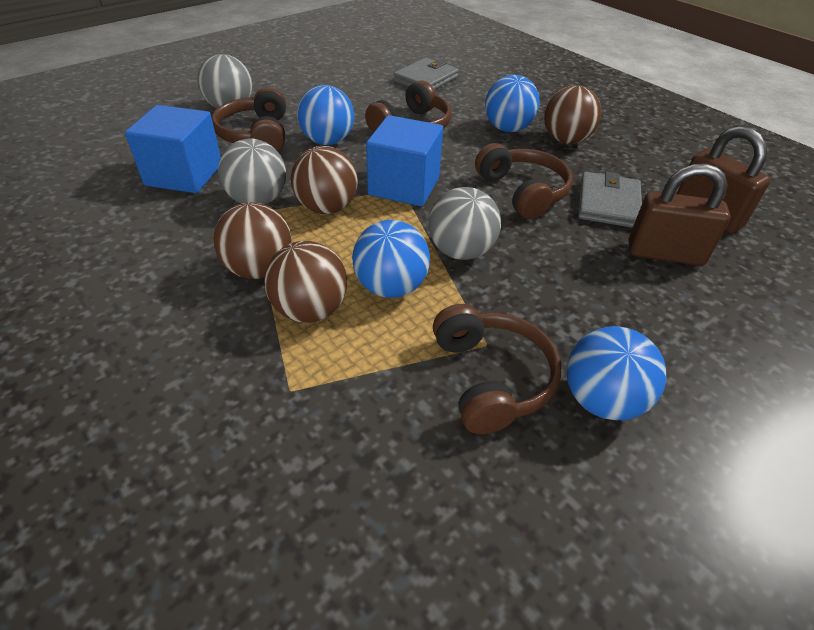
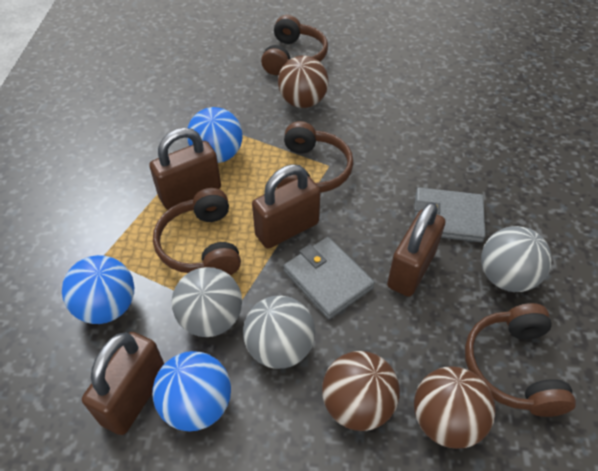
blue ball: [297,85,354,145] [352,220,430,298] [485,75,540,132] [566,326,666,420] = 4 -> [62,255,134,324] [152,351,231,432] [187,107,243,163] = 3
blue cube: [125,105,221,193] [366,115,443,207] = 2 -> none = 0
brown ball: [213,202,292,279] [264,241,347,323] [291,146,358,214] [544,85,601,144] = 4 -> [278,56,328,108] [322,351,400,431] [414,366,496,449] = 3
brown padlock: [629,164,731,266] [677,126,771,233] = 2 -> [82,332,164,435] [149,128,221,210] [252,164,321,249] [387,202,445,297] = 4

